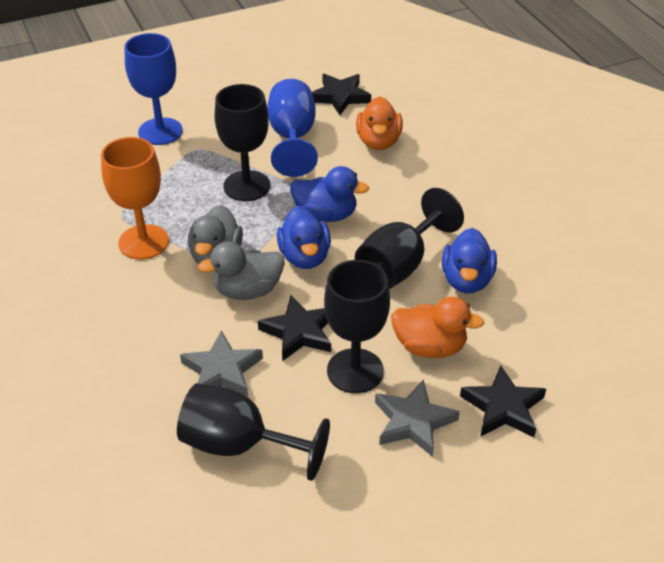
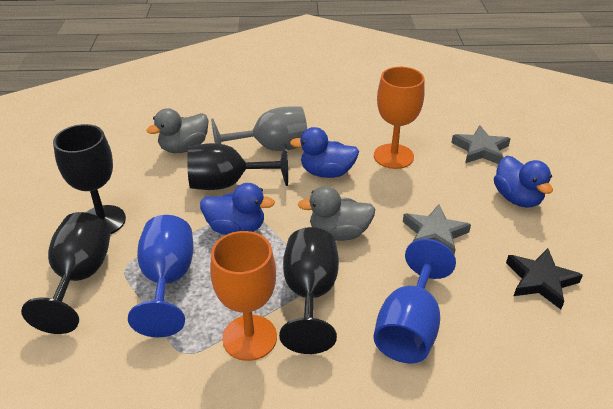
black star: [258,295,331,361] [312,74,371,115] [460,365,546,437] = 3 -> [506,248,583,309] = 1
grey goblet: none = 0 -> [211,107,307,151] = 1
orange duck: [356,97,403,150] [391,297,484,358] = 2 -> none = 0
orange goblet: [101,137,169,259] = 1 -> [210,231,277,361] [374,67,425,169] = 2

